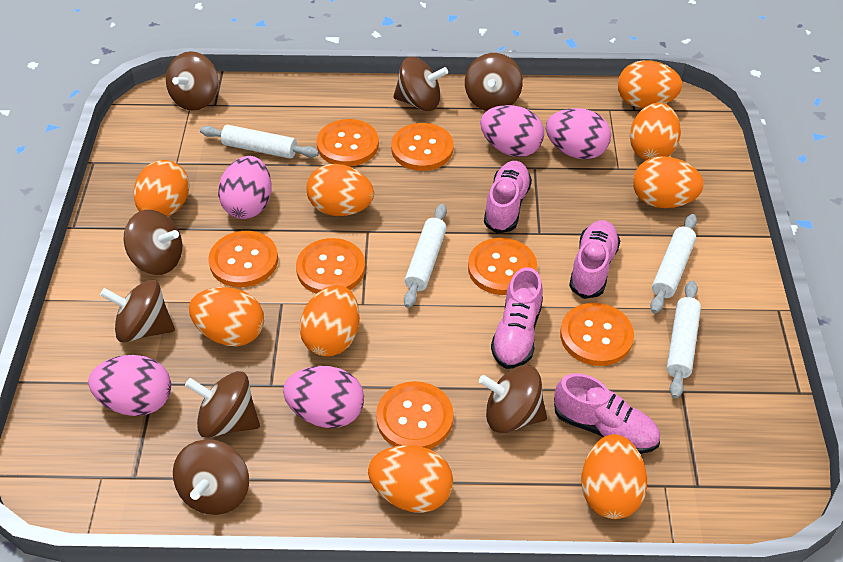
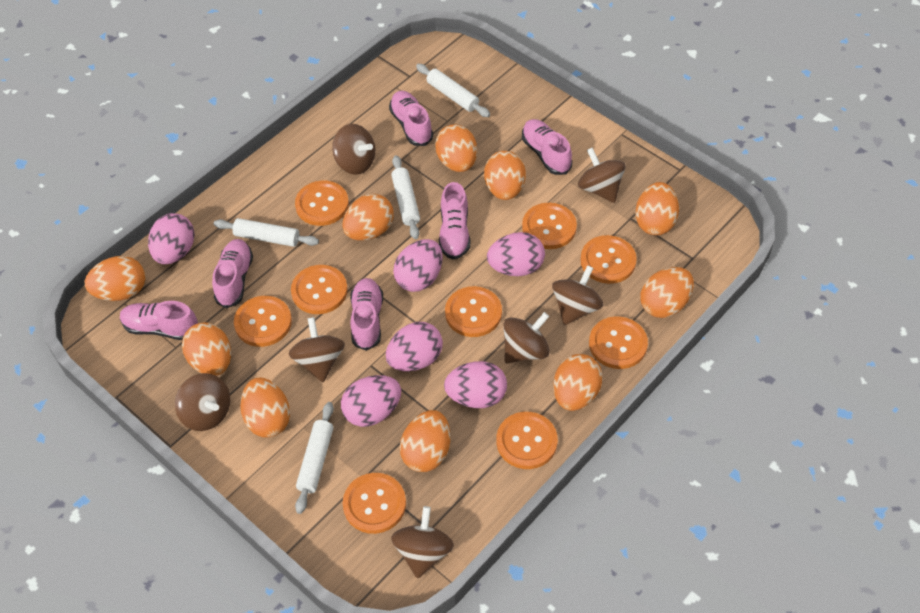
brown spinning top: [100,280,175,343] [124,210,182,275] [166,51,219,111] [173,440,249,515] [185,371,260,438] [393,57,448,111] [465,53,523,111] [479,365,547,433] = 8 -> [175,373,230,431] [289,317,345,382] [332,124,375,175] [391,506,454,579] [503,312,550,363] [552,265,603,325] [578,147,626,203] = 7
orange button: [208,231,278,288] [296,238,365,294] [317,119,379,167] [376,381,454,449] [391,123,453,171] [468,238,537,295] [560,303,634,366] = 7 -> [234,296,292,347] [291,265,348,314] [295,181,349,226] [343,473,406,534] [445,286,502,337] [496,412,558,469] [522,203,577,249] [580,235,637,284] [589,316,648,369] = 9
orange egg: [134,160,190,216] [189,287,264,347] [299,285,360,357] [306,164,374,216] [368,445,453,513] [581,434,647,519] [618,60,682,108] [630,103,681,160] [633,156,704,208] = 9 -> [85,256,145,301] [182,322,231,376] [240,378,290,437] [342,194,394,240] [400,410,450,472] [435,124,477,172] [484,151,526,200] [553,354,603,411] [635,182,679,235] [640,267,694,318] = 10
pink egg: [88,355,171,416] [218,156,272,219] [283,366,364,428] [480,105,544,157] [546,108,611,159] = 5 -> [148,213,195,264] [341,375,401,427] [386,322,443,371] [393,239,443,292] [444,361,507,408] [487,232,545,276] = 6
pink shoe: [484,161,532,234] [491,267,543,369] [554,373,660,454] [569,220,620,299] = 4 -> [120,301,198,340] [212,239,253,309] [350,278,383,351] [389,91,433,146] [439,182,470,260] [522,119,572,175] = 6

